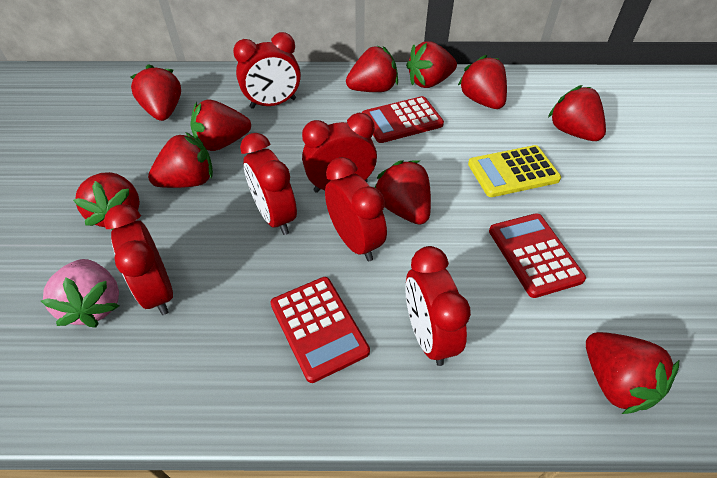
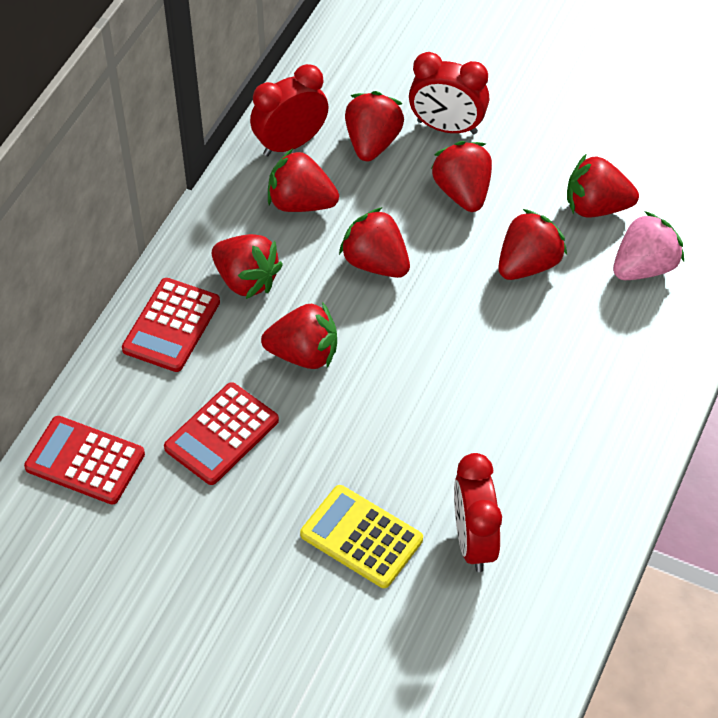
red clock: [104,204,173,315] [233,32,301,109] [240,133,297,235] [302,113,377,193] [325,157,387,261] [405,246,471,366] = 6 -> [250,64,328,156] [409,52,489,134] [454,453,502,572] = 3
red strawberry: [73,172,140,230] [130,64,181,121] [148,132,213,188] [190,100,251,151] [346,46,398,92] [375,160,431,225] [406,41,457,88] [458,55,507,109] [548,85,606,141] [586,332,679,414] = 10 -> [212,234,283,299] [261,302,337,369] [268,148,339,212] [339,207,410,278] [345,91,404,161] [431,141,492,212] [498,209,567,280] [567,153,639,218] = 8

